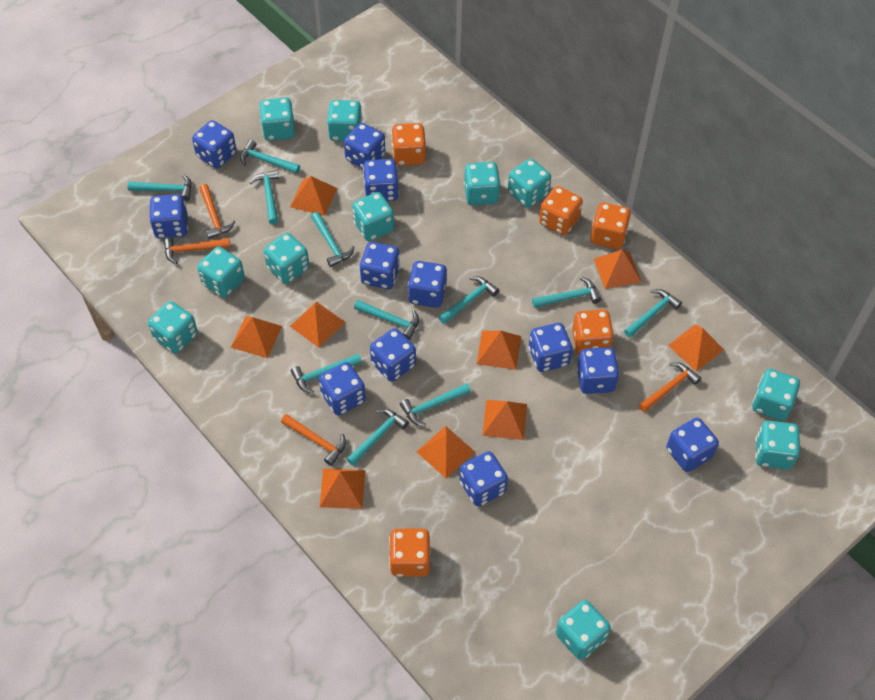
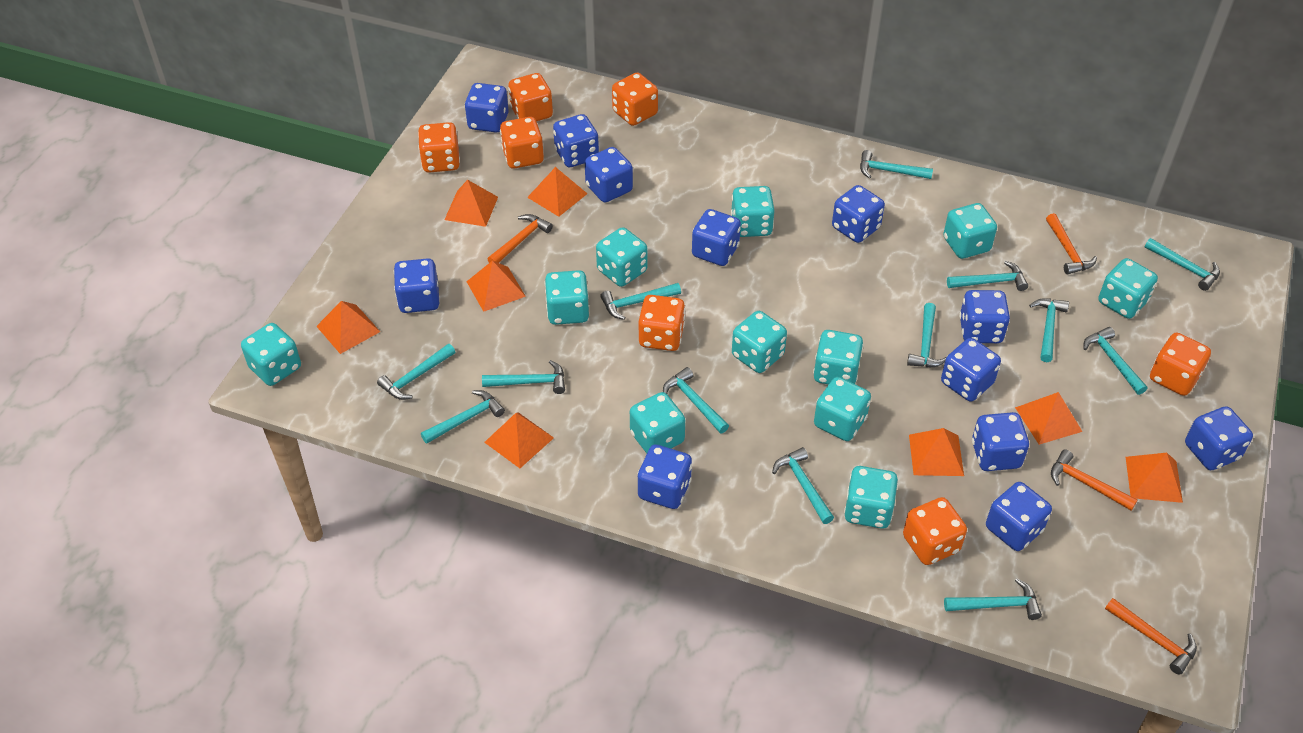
orange dice: [389,528,431,577] [391,123,426,166] [539,186,583,235] [572,309,614,355] [590,202,631,249] = 5 -> [418,122,460,173] [500,117,544,168] [508,73,553,121] [612,72,658,126] [639,295,685,351] [903,497,967,565] [1150,333,1211,396] = 7
orange pyramid: [230,316,282,358] [290,176,337,216] [290,301,345,348] [320,469,365,509] [417,426,475,478] [477,331,521,370] [482,400,527,440] [594,250,641,289] [668,324,724,372] = 9 -> [316,301,380,354] [444,180,498,227] [466,261,526,312] [484,412,554,468] [527,167,587,217] [909,428,964,476] [1015,392,1083,445] [1126,453,1183,503] = 8
turquoise hammer: [128,174,192,201] [240,140,300,174] [250,170,279,224] [291,354,362,393] [311,212,354,267] [347,409,409,466] [354,300,419,340] [400,383,471,426] [439,276,499,324] [532,277,601,308] [624,289,682,338] = 11 -> [377,344,455,400] [421,390,505,444] [482,360,565,394] [600,283,681,320] [663,367,729,433] [772,447,834,524] [860,150,933,179] [907,303,947,367] [944,578,1042,620] [947,261,1028,291] [1029,298,1069,362] [1083,327,1147,395] [1145,238,1220,291] = 13

